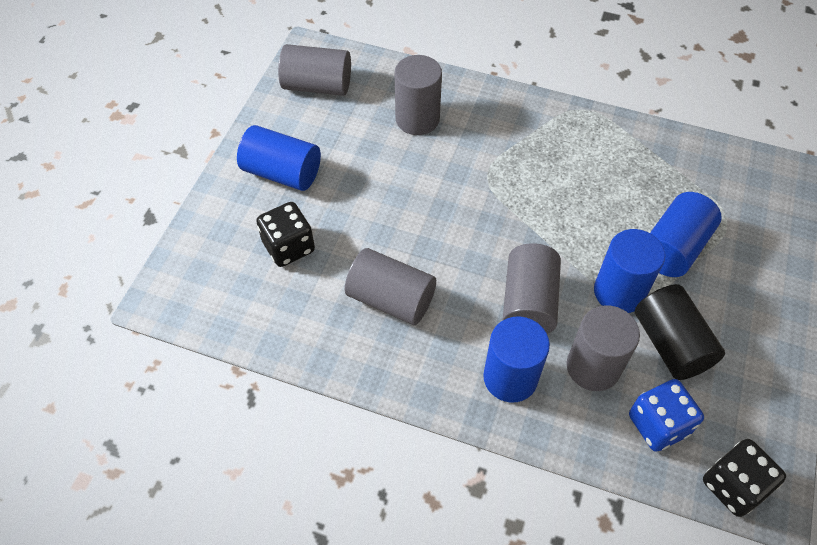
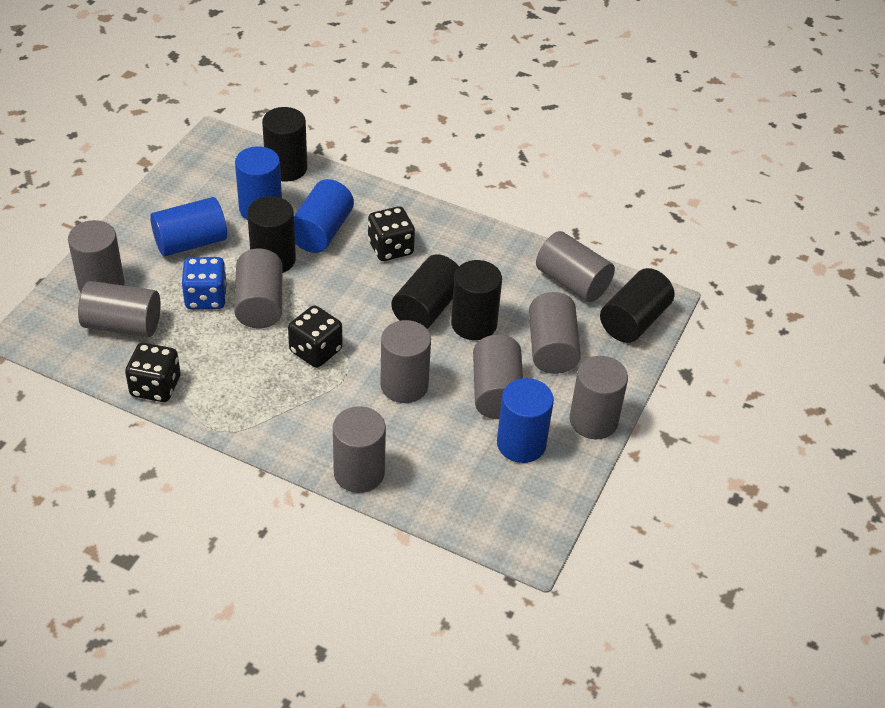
black cylinder: [635,284,725,380] = 1 -> [247,196,296,273] [262,107,307,182] [391,254,459,329] [451,260,502,340] [600,268,675,343] = 5
black dice: [256,202,315,267] [703,439,786,517] = 2 -> [125,342,180,402] [288,305,343,368] [368,206,415,261] = 3
grey cylinder: [278,44,351,96] [345,248,436,325] [395,55,442,135] [502,243,561,334] [567,305,640,391] = 5 -> [68,220,125,293] [78,281,161,337] [234,249,282,328] [333,406,386,493] [380,320,431,403] [473,335,523,419] [529,292,581,374] [536,231,615,302] [570,356,628,439] = 9

